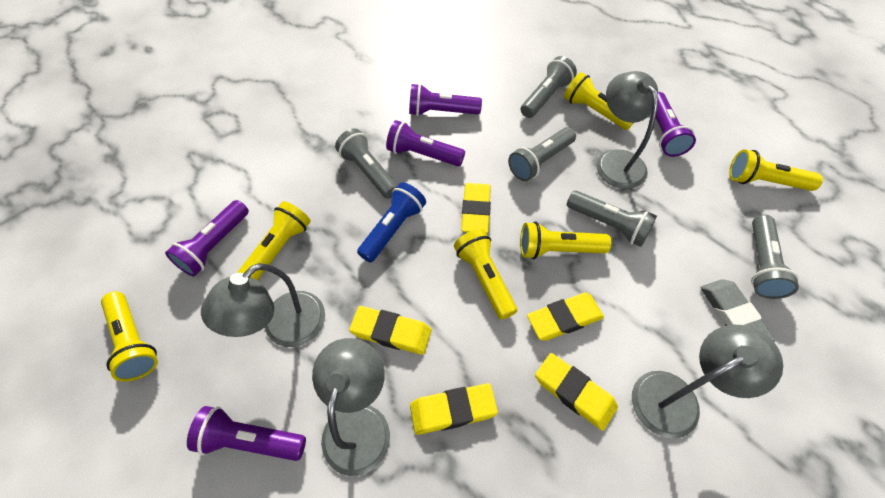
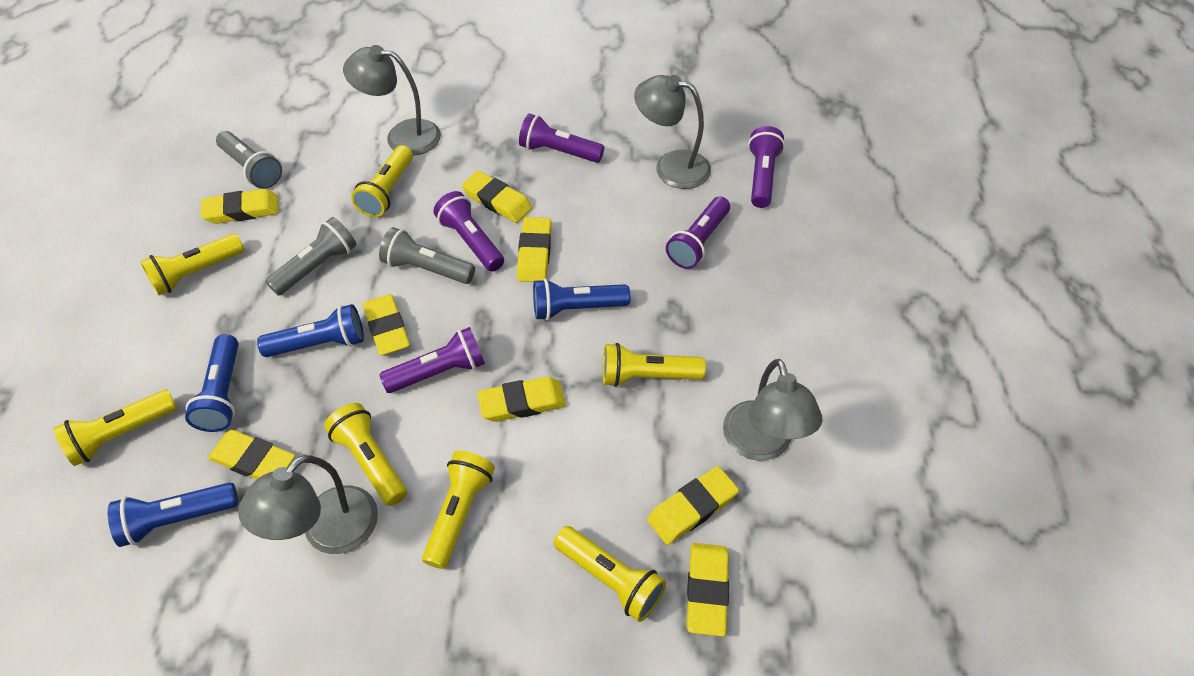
blue flashlight: [357,182,426,262] = 1 -> [108,482,238,547] [185,334,239,432] [257,304,364,357] [533,279,630,320] = 4
grey eraser: [700,279,775,341] = 1 -> none = 0
grey flashlight: [335,128,398,199] [508,127,576,181] [521,56,577,118] [567,191,657,247] [751,215,799,299] = 5 -> [216,131,282,189] [265,217,357,296] [379,227,475,284] = 3
yellow eraser: [349,306,432,355] [410,383,498,435] [461,183,491,233] [527,292,604,341] [535,353,618,431] = 5 -> [201,189,279,224] [208,430,295,479] [363,294,410,355] [462,171,532,223] [477,377,566,422] [517,217,552,282] [647,466,739,545] [687,543,729,637] = 8
yellow flashlight: [101,292,158,381] [237,201,311,281] [454,229,517,320] [520,222,612,259] [564,72,633,130] [729,149,823,191] = 6 -> [53,390,177,466] [140,234,244,296] [324,403,407,506] [351,145,413,217] [422,451,495,569] [554,526,666,622] [603,343,706,387] = 7

